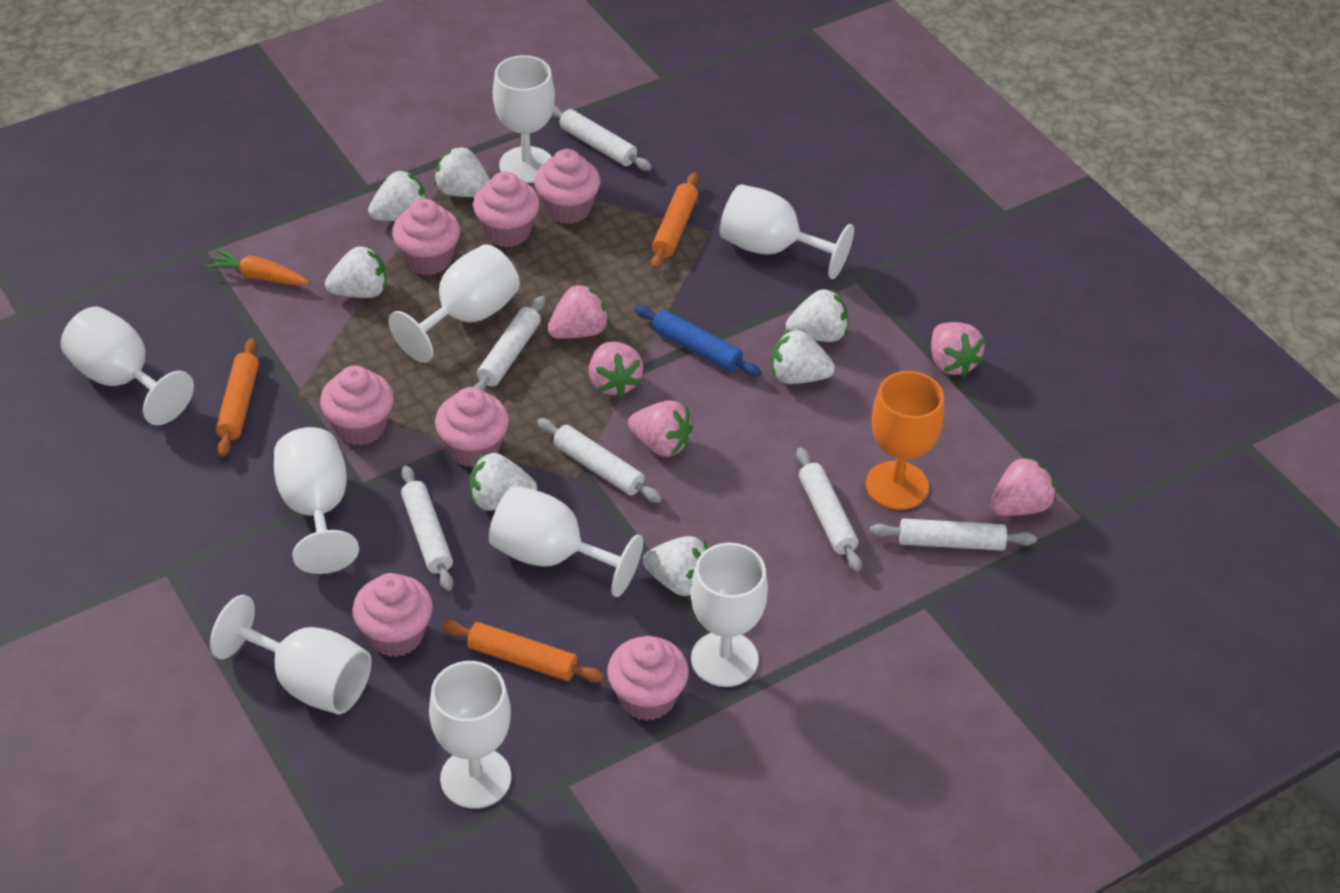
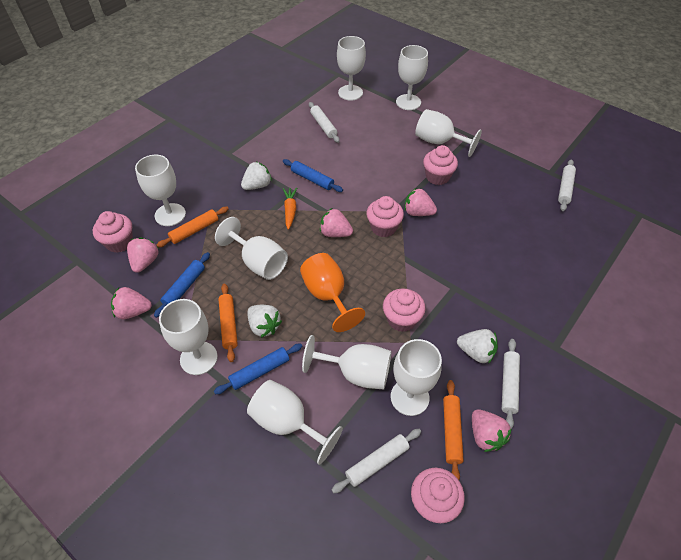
blue rolling pin: [634,305,762,377] = 1 -> [154,252,210,318] [214,344,302,394] [283,159,343,192] = 3
pink cupcake: [320,366,394,446] [352,573,433,657] [392,199,460,275] [435,387,509,468] [473,171,540,247] [534,149,600,224] [607,636,689,721] = 7 -> [93,211,133,253] [366,196,404,237] [383,289,425,332] [411,468,465,523] [423,145,458,185] = 5
white rolling pin: [401,465,453,591] [474,296,546,392] [537,418,662,503] [551,105,652,171] [796,447,862,572] [870,518,1037,551] = 6 -> [309,102,340,143] [332,429,421,493] [502,339,520,429] [558,159,576,211] = 4
white strawberry: [325,246,386,298] [368,170,427,221] [434,146,490,197] [469,453,537,511] [643,536,708,596] [772,329,835,384] [786,289,848,342] = 7 -> [241,161,272,190] [247,305,282,338] [457,329,498,364] = 3

